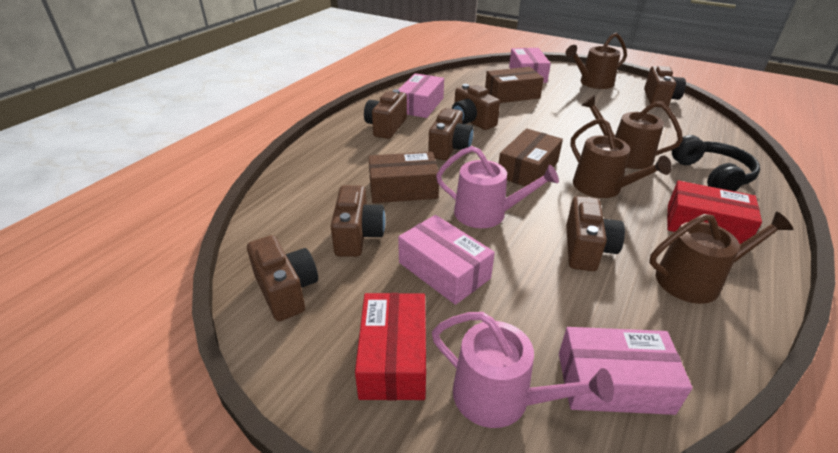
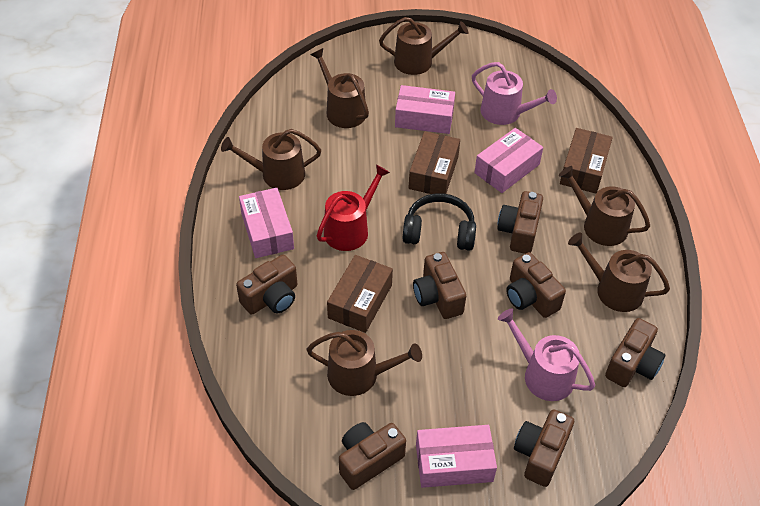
brown watering can: [565,33,627,89] [570,118,672,198] [581,95,683,169] [649,212,793,304] = 4 -> [221,129,321,190] [306,330,422,396] [311,48,369,128] [379,17,468,75] [559,166,650,246] [568,233,670,312] = 6
red box: [355,293,426,400] [667,180,762,244] = 2 -> none = 0
red watering can: none = 0 -> [317,164,390,251] = 1

